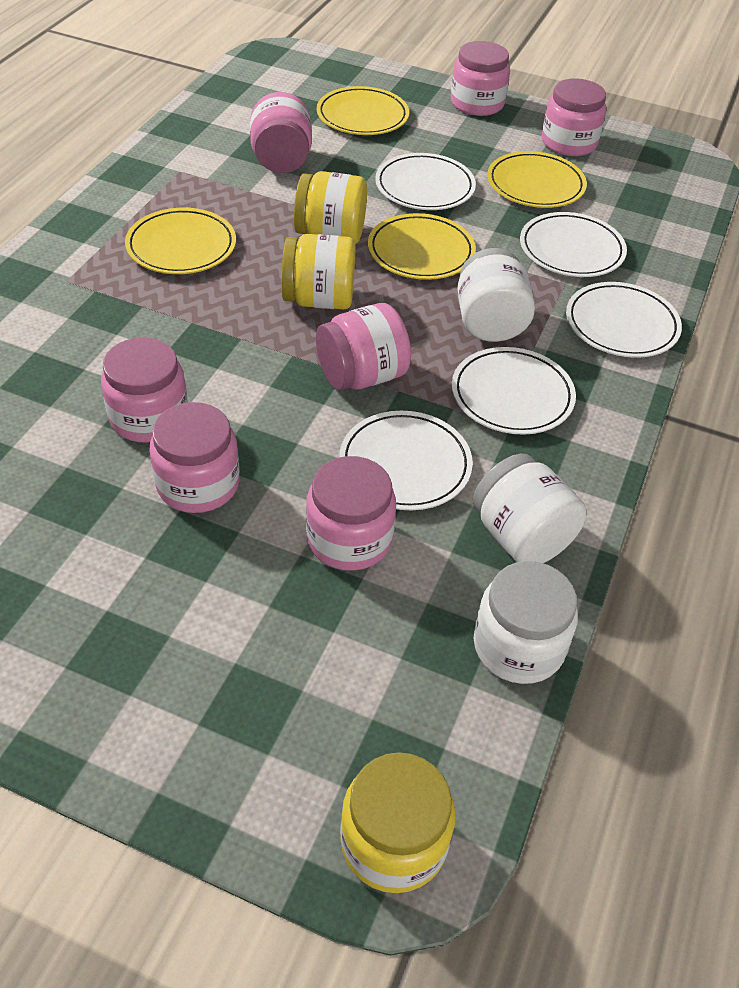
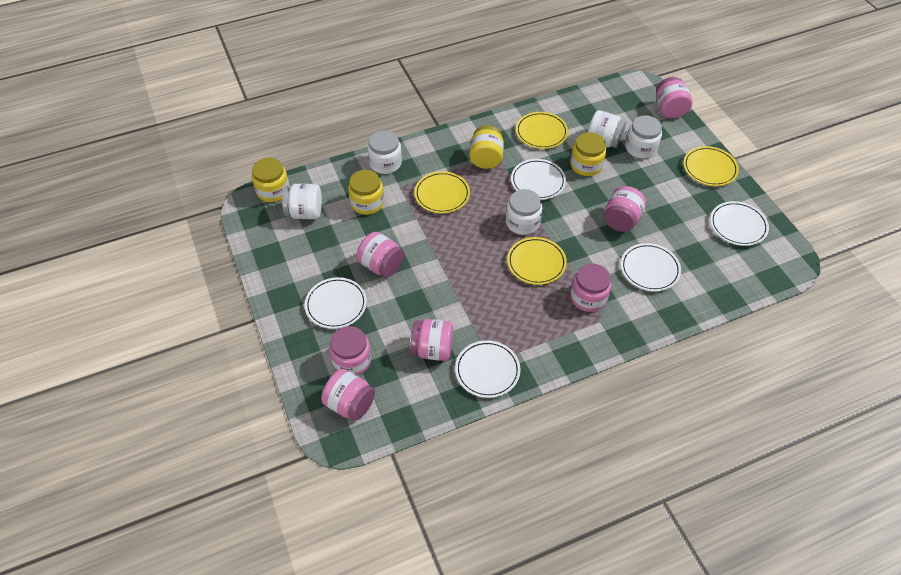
white jar: [457,248,535,342] [473,454,587,563] [474,561,578,684] = 3 -> [282,184,322,219] [368,130,402,174] [506,189,542,235] [587,110,626,148] [625,115,662,159] = 5
yellow jar: [281,234,356,309] [294,171,367,244] [340,752,455,893] = 3 -> [252,158,289,202] [348,170,384,215] [470,125,504,169] [570,133,606,176] = 4

